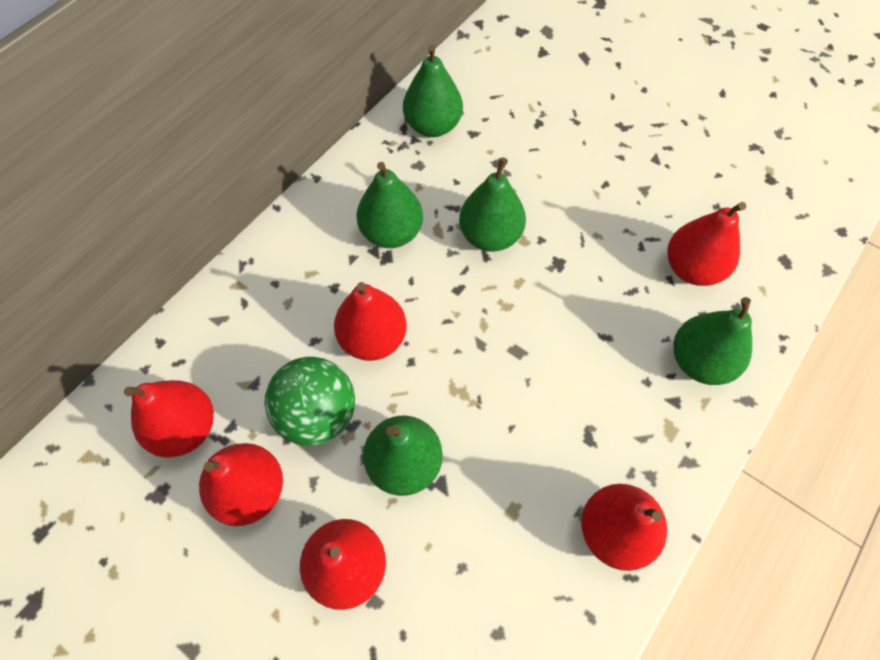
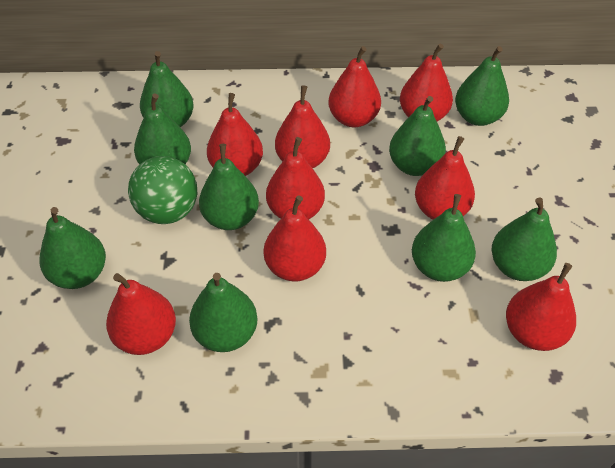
green pear: [356,162,423,248] [363,416,443,496] [403,45,463,137] [459,157,526,252] [674,297,752,385] = 5 -> [40,207,106,289] [134,94,191,164] [140,51,194,127] [189,273,258,352] [199,144,259,230] [389,96,446,176] [412,194,476,282] [455,46,509,126] [492,197,557,281] = 9
red pear: [124,380,214,458] [199,443,283,526] [300,519,386,610] [334,282,407,361] [581,484,667,571] [668,202,746,286] = 6 -> [106,273,176,355] [207,93,263,176] [264,196,326,281] [266,137,325,219] [275,85,330,168] [329,46,381,128] [400,44,453,121] [415,136,475,220] [506,263,576,351] = 9

